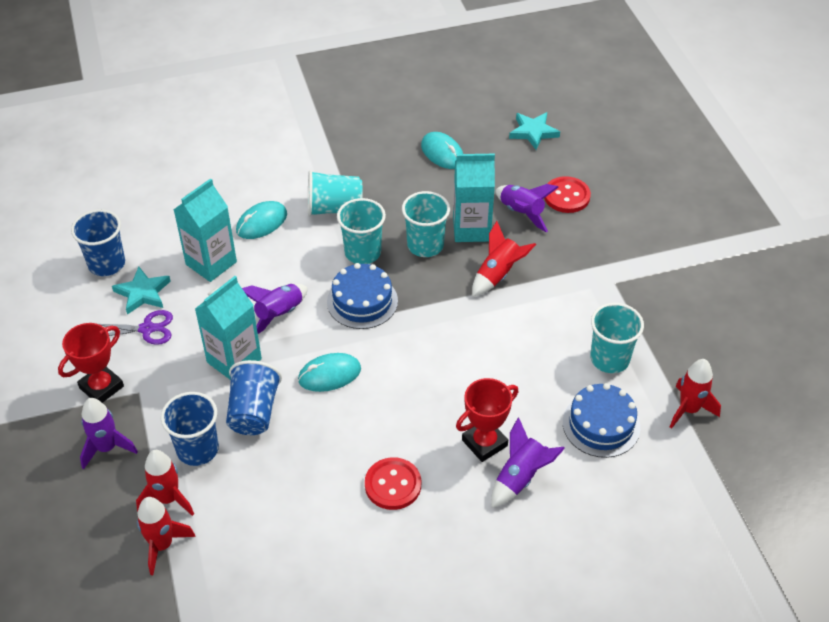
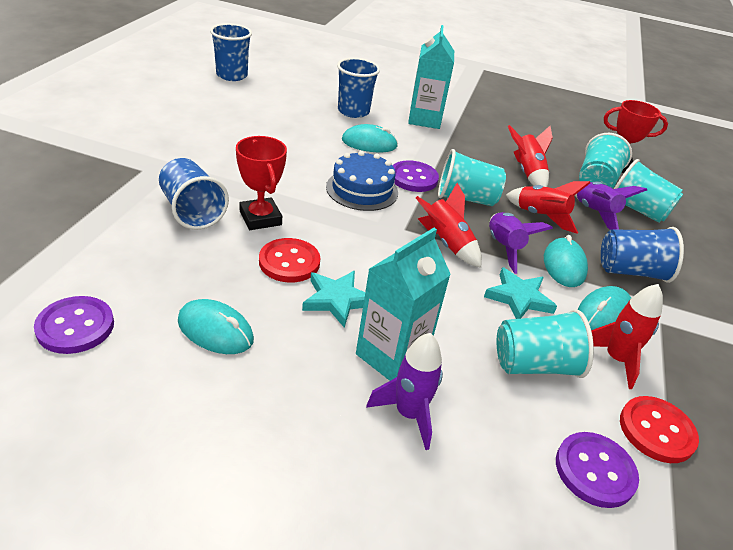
blue cake: [327,263,398,329] [563,383,640,458] = 2 -> [326,151,398,211] = 1
blue cup: [71,209,125,276] [161,392,219,466] [226,360,282,435] = 3 -> [159,158,229,230] [210,23,252,81] [337,58,380,118] [601,227,684,283] = 4
purple button: none = 0 -> [34,296,114,354] [393,160,439,192] [556,432,639,508] = 3
purple rocket: [80,398,138,469] [242,284,308,334] [491,417,565,508] [496,184,559,233] = 4 -> [366,333,443,450] [489,212,553,274] [575,182,647,230] = 3
purple scissors: [99,310,173,345] = 1 -> none = 0
turquoise carton: [173,178,237,282] [195,276,262,379] [453,154,495,242] = 3 -> [356,228,451,381] [408,25,454,129] = 2
turquoise mouse: [236,201,287,239] [298,353,361,392] [421,132,463,169] = 3 -> [178,299,254,354] [342,124,398,152] [544,235,588,287] [578,286,631,330] = 4

